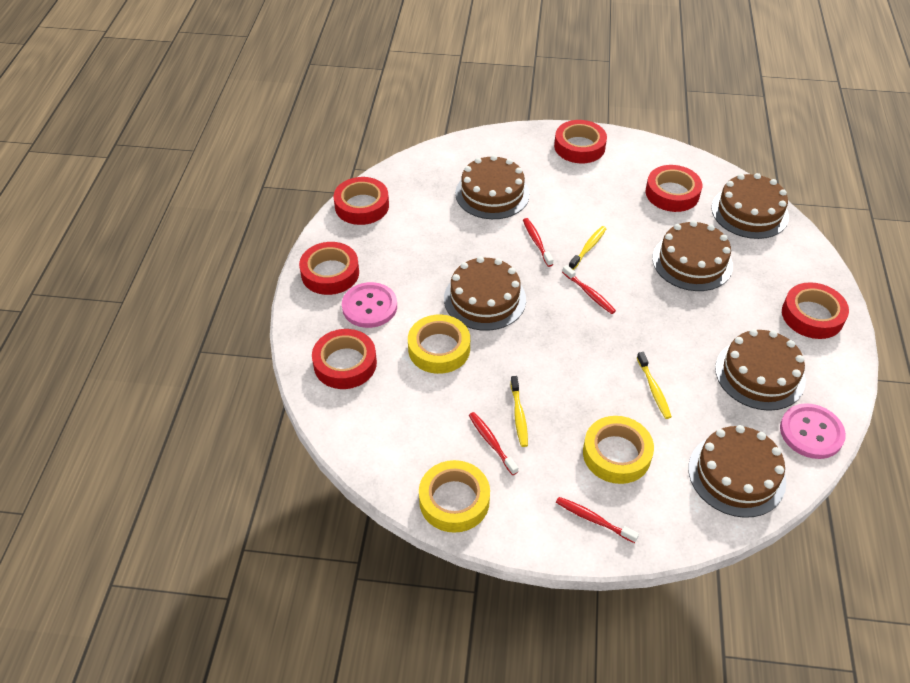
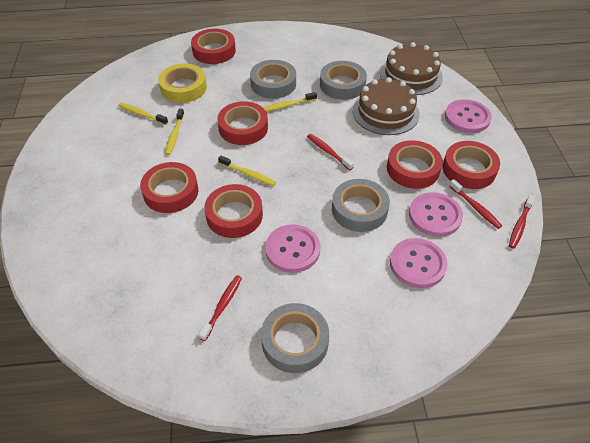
brown cake: [444,256,526,331] [455,155,530,219] [652,220,733,291] [688,425,786,518] [711,173,789,239] [715,329,806,411] = 6 -> [353,77,420,135] [380,42,443,95] = 2
grey tape: none = 0 -> [250,60,296,99] [261,303,329,373] [320,61,367,100] [332,179,390,232] = 4
pink button: [342,282,397,328] [780,403,846,459] = 2 -> [265,224,320,273] [390,238,447,288] [409,192,463,237] [445,99,492,133] = 4
yellow tape: [408,315,470,374] [419,460,490,533] [583,416,654,484] = 3 -> [158,64,207,103] = 1
yellow toothbrush: [510,376,528,447] [569,226,606,270] [637,352,672,419] = 3 -> [118,103,168,125] [165,109,184,155] [218,156,276,186] [263,92,317,112] = 4

